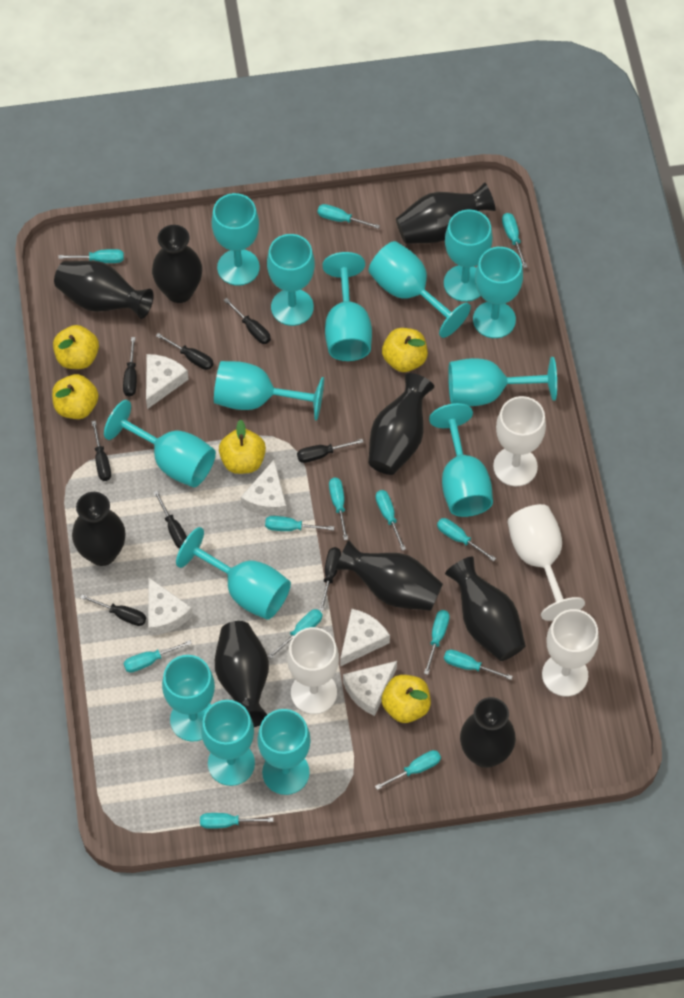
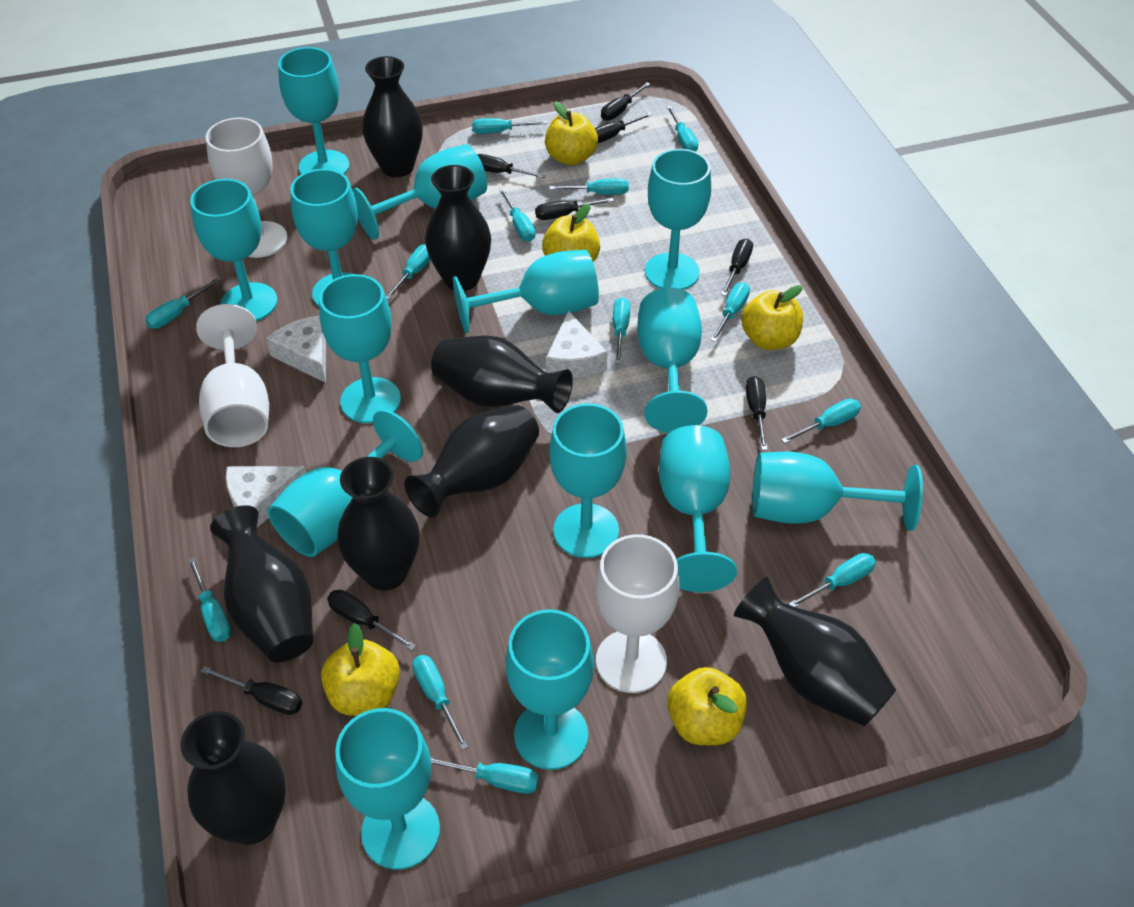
black vase: [54,261,154,319] [72,492,125,566] [152,225,202,303] [215,621,269,727] [335,540,443,611] [368,373,434,475] [396,182,496,244] [445,556,526,661] [460,697,516,768] = 9 -> [180,711,286,845] [210,505,313,662] [337,457,420,590] [362,56,423,177] [405,405,539,517] [425,165,491,291] [431,335,573,413] [734,577,896,726] = 8
white cheese: [146,354,189,409] [148,577,193,636] [241,460,287,516] [340,609,390,667] [343,661,397,716] = 5 -> [226,466,307,527] [266,315,326,383] [546,310,608,378] = 3
white goblet: [287,627,339,714] [493,396,546,486] [508,504,585,621] [542,609,599,696] = 4 -> [196,304,269,447] [206,118,287,258] [595,534,680,693] = 3

